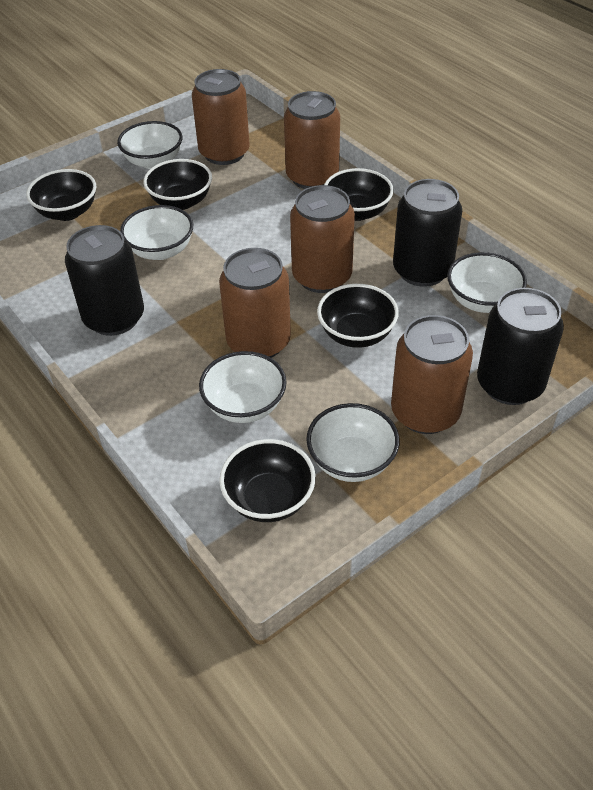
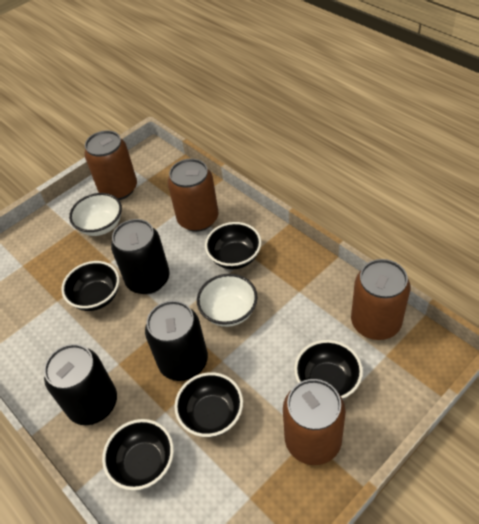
brown can: [192,69,250,165] [219,248,291,358] [284,91,340,189] [290,185,355,293] [391,315,473,434] = 5 -> [84,130,137,200] [168,159,218,232] [283,379,346,465] [351,259,410,340] = 4
white bowl: [117,121,182,169] [120,205,193,260] [199,351,287,423] [306,403,399,482] [447,252,527,313] = 5 -> [69,193,122,236] [197,274,258,327] = 2

